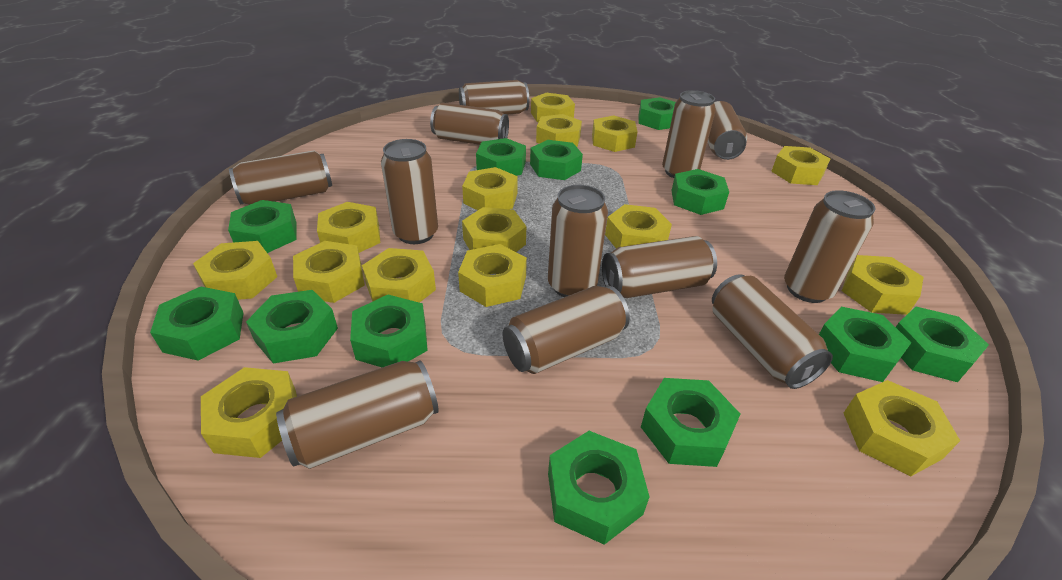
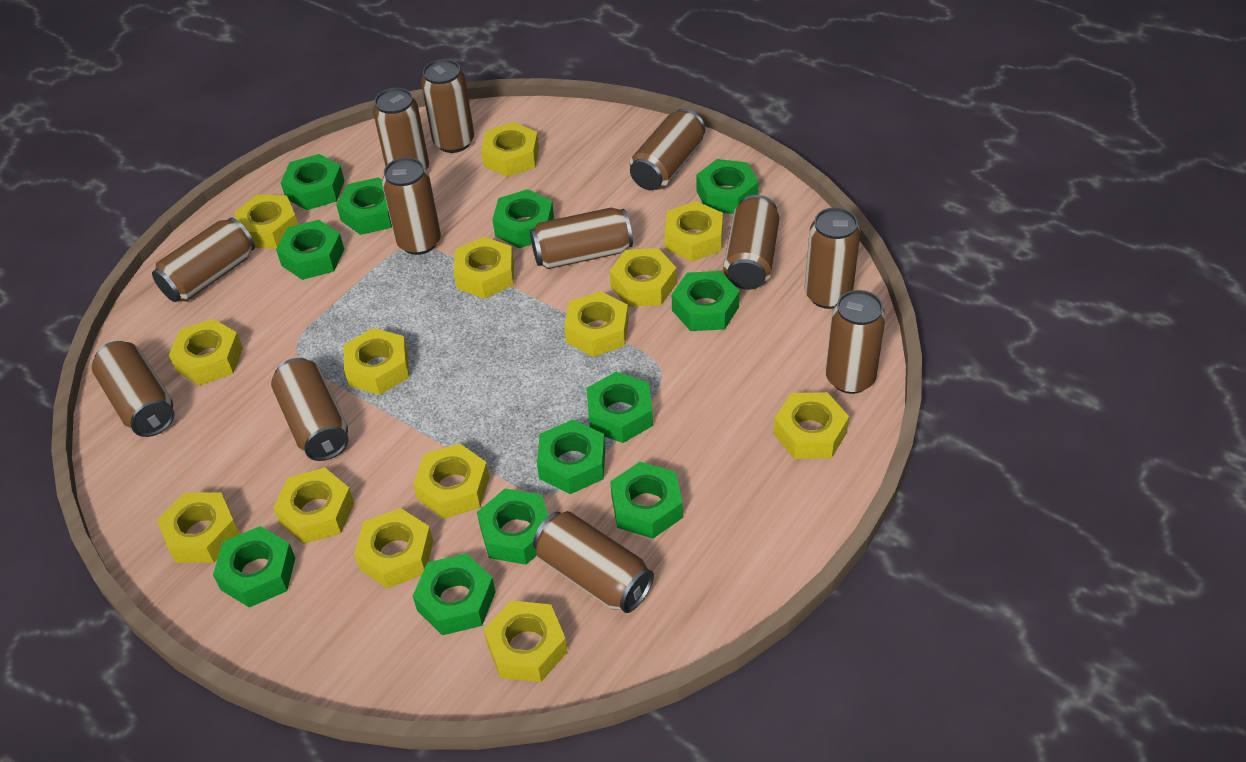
yellow nut: [193,241,277,300] [201,367,297,458] [293,241,365,303] [317,202,380,253] [362,248,436,303] [458,244,527,307] [462,167,518,210] [462,207,526,252] [531,93,575,122] [536,114,582,147] [592,115,638,152] [605,204,672,248] [771,146,830,185] [842,255,924,315] [844,380,960,476] = 15 -> [157,492,240,563] [169,319,243,385] [234,194,298,249] [273,468,354,544] [344,328,409,395] [354,508,433,588] [413,443,490,519] [454,237,514,299] [481,122,539,177] [484,600,568,682] [564,291,629,357] [610,248,677,307] [665,201,723,262] [774,392,849,459] = 14

